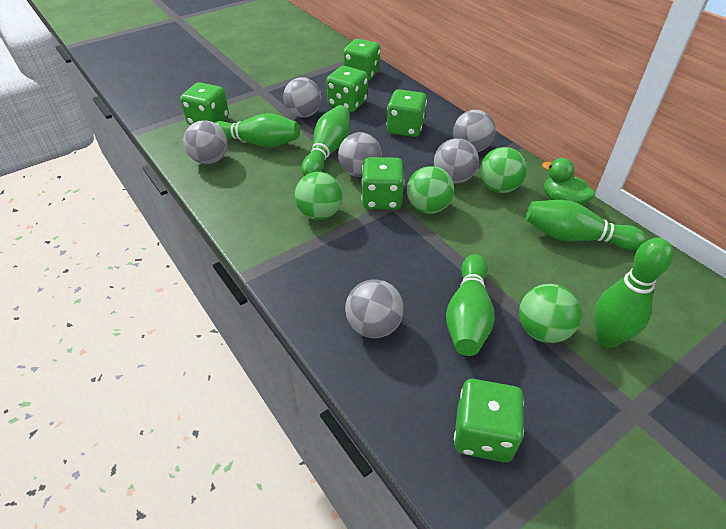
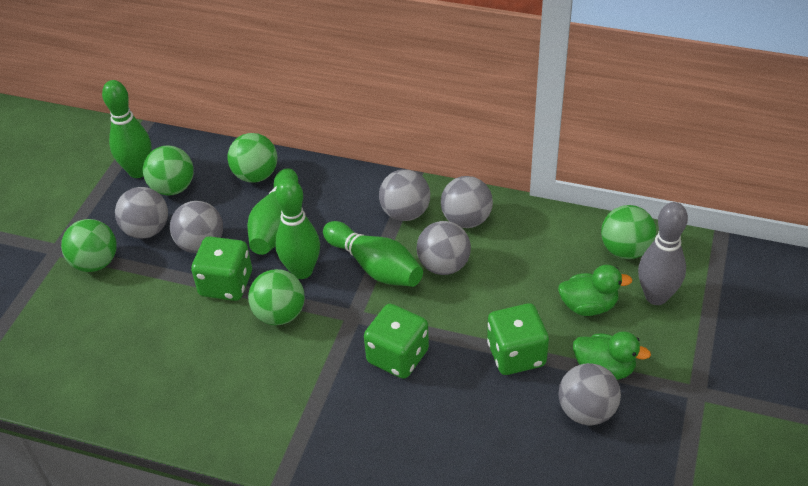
green ball: [295,172,343,220] [407,166,454,214] [480,147,527,193] [519,284,582,343] = 4 -> [61,219,117,272] [143,145,194,196] [227,133,278,183] [248,269,305,325] [601,205,656,259] = 5
green bowling pin: [214,113,300,148] [301,105,350,176] [446,254,495,356] [526,200,646,250] [594,238,673,348] = 5 -> [102,80,152,178] [247,168,298,255] [275,178,320,279] [323,221,423,287] = 4
green dice: [180,82,229,125] [326,66,368,112] [343,39,380,81] [361,157,404,210] [387,89,427,137] [454,379,524,462] = 6 -> [191,236,252,301] [364,304,429,379] [487,303,549,375] = 3
green duck: [542,158,595,205] = 1 -> [558,265,632,316] [573,331,651,380] = 2
grey bowling pin: none = 0 -> [638,202,688,305] = 1

